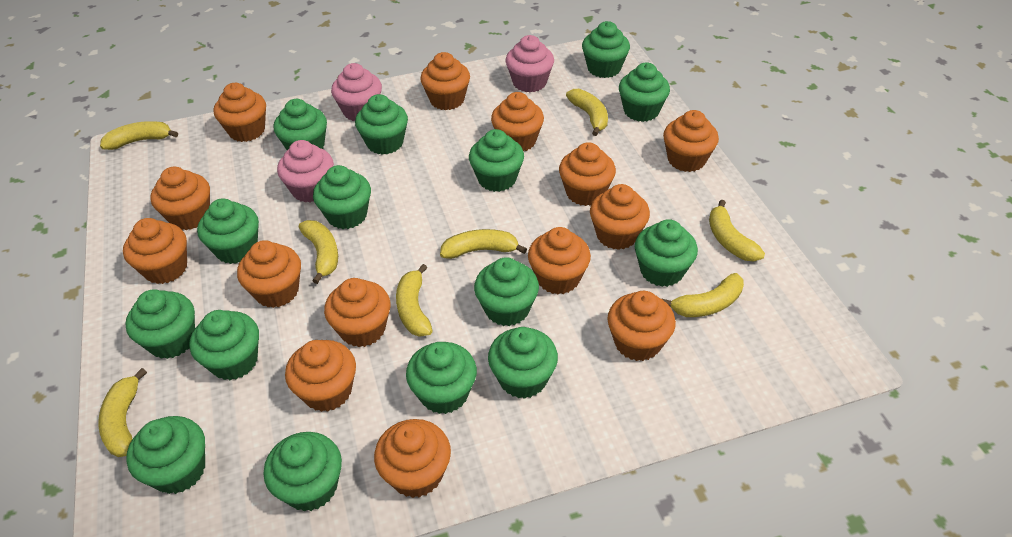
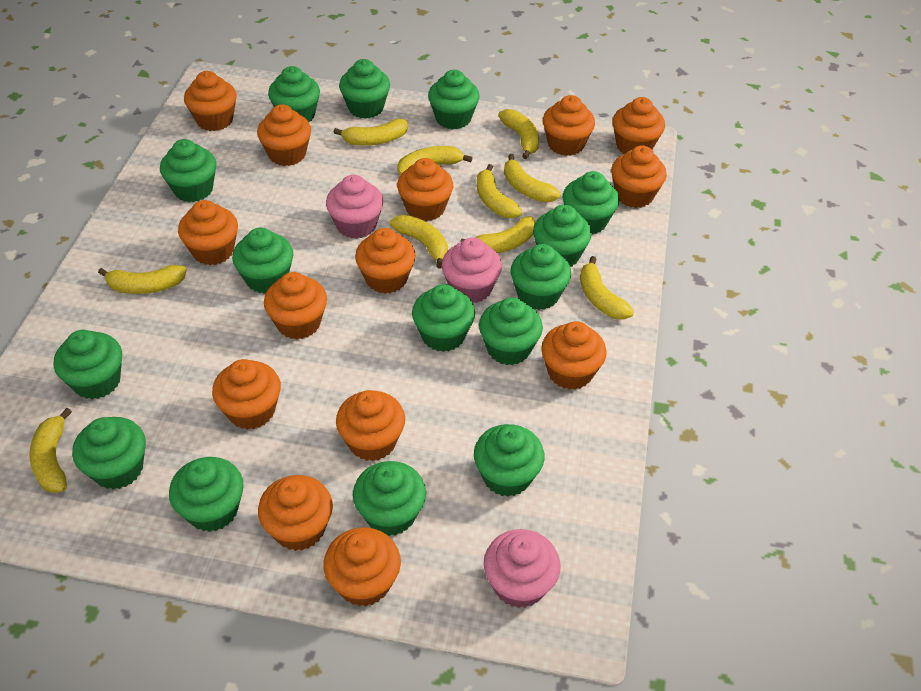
yellow banana: [98,368,147,457] [100,121,178,150] [299,220,338,284] [396,264,433,337] [440,229,527,259] [566,89,608,136] [662,273,744,317] [709,199,765,261] = 8 -> [29,408,72,493] [98,265,187,294] [334,118,408,146] [390,215,448,268] [397,146,472,175] [460,216,536,253] [477,164,522,218] [498,109,539,159] [504,154,561,202] [580,256,634,320] = 10

